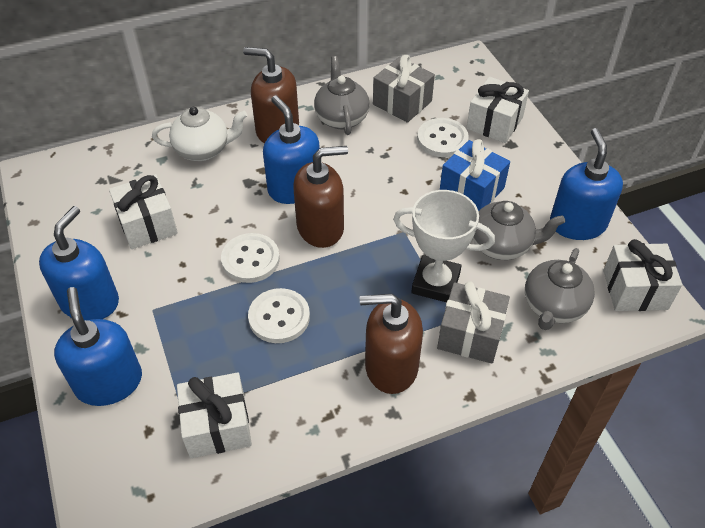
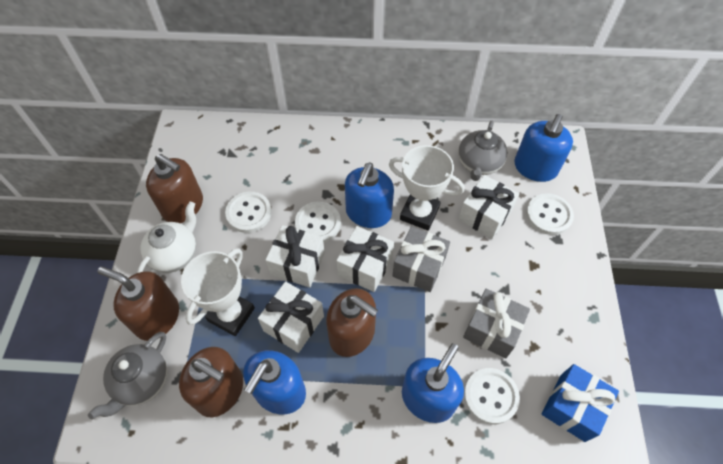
brown soap dispenser: [243,47,299,143] [293,146,348,248] [360,294,423,394] = 3 -> [97,266,179,341] [146,154,203,223] [179,347,243,417] [326,288,378,357] = 4
grey teapot: [314,56,370,135] [472,201,565,260] [525,248,595,330] = 3 -> [88,332,167,420] [458,121,507,181] = 2
white button: [221,233,280,283] [248,288,310,343] [417,118,469,157] = 3 -> [225,192,272,233] [295,201,341,243] [464,368,520,424] [526,193,574,235] = 4
white trophy: [393,190,495,302] = 1 -> [181,248,255,336] [389,145,464,231] = 2

